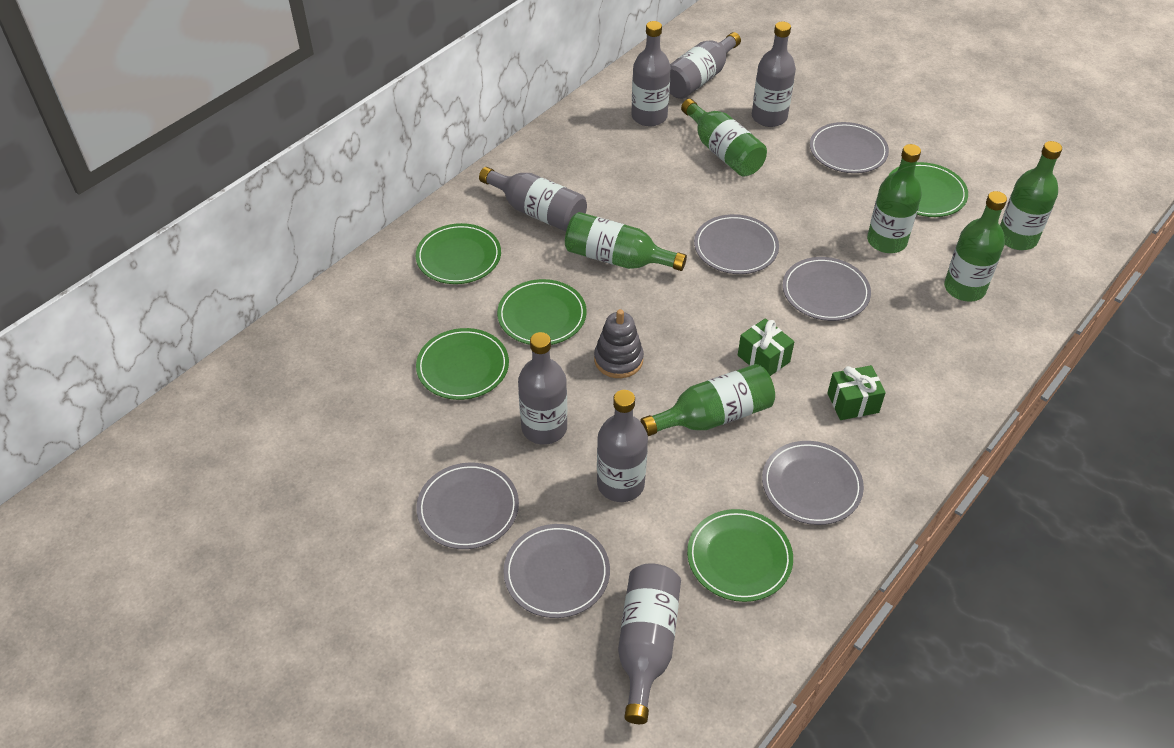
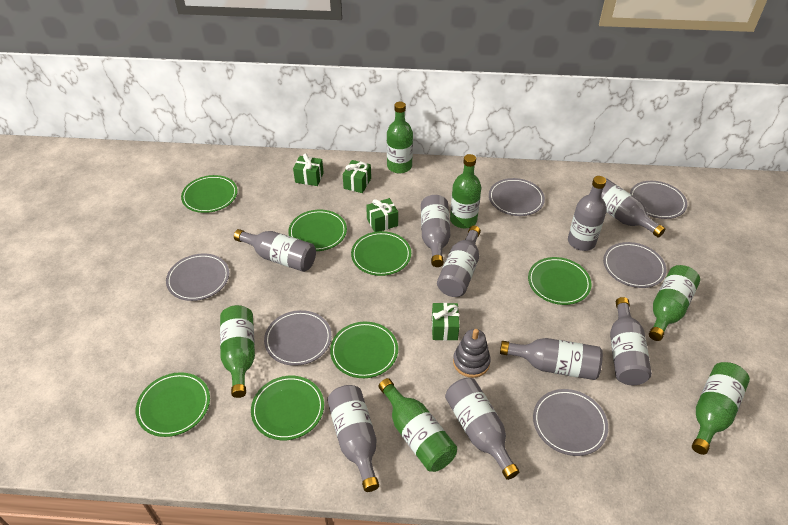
green gift: [738,318,794,376] [827,365,886,420] = 2 -> [293,153,324,186] [343,160,371,193] [366,198,398,232] [432,303,460,340] = 4
green plate: [416,223,501,284] [416,328,509,400] [497,279,587,345] [687,509,793,602] [888,162,968,217] = 5 -> [136,372,210,437] [181,175,238,213] [251,376,324,440] [288,210,347,251] [330,322,398,378] [351,231,411,276] [528,257,592,305] = 7
grey bottle: [479,167,587,232] [518,332,567,445] [597,390,648,502] [618,564,681,724] [631,21,671,126] [669,32,741,99] [752,22,796,127] = 7 -> [234,229,316,272] [327,385,379,492] [421,195,450,267] [437,226,481,297] [445,378,520,480] [500,338,603,380] [568,176,607,251] [590,178,666,237] [610,297,652,385] = 9

